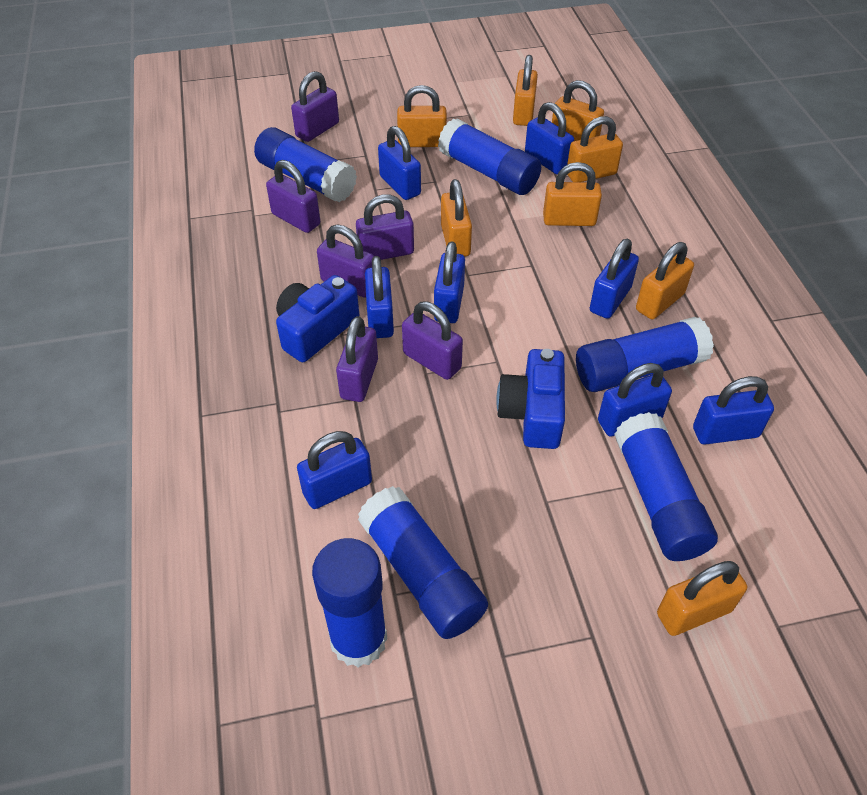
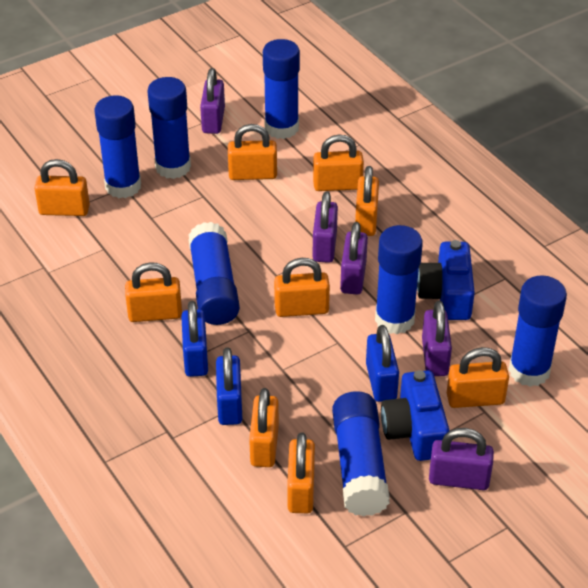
blue glue stick: [254,127,357,202] [312,538,387,667] [358,486,488,639] [438,118,541,195] [576,317,714,392] [614,412,718,561] = 6 -> [95,95,141,198] [147,77,191,179] [188,222,240,325] [263,39,300,139] [332,391,390,516] [375,225,423,334] [509,276,567,387] = 7
blue padlock: [297,431,372,509] [365,256,394,338] [378,126,421,200] [434,241,465,323] [525,102,574,174] [590,239,639,319] [598,363,672,437] [693,376,774,445] = 8 -> [181,301,208,377] [216,347,242,425] [366,325,399,402] = 3
orange padlock: [397,85,447,147] [441,179,472,257] [513,55,538,126] [543,162,602,226] [552,80,604,141] [567,116,623,182] [636,242,694,319] [657,561,747,636] = 8 -> [34,159,90,216] [125,262,182,322] [228,124,277,180] [249,388,279,467] [274,258,330,317] [287,432,315,513] [313,135,364,191] [355,166,379,236] [447,347,509,408] = 9
purple padlock: [266,160,320,233] [291,71,339,142] [317,225,374,298] [336,316,378,402] [356,194,414,260] [402,302,463,380] = 6 -> [200,68,225,134] [313,191,338,263] [340,222,368,295] [422,301,452,376] [429,428,494,490] = 5

